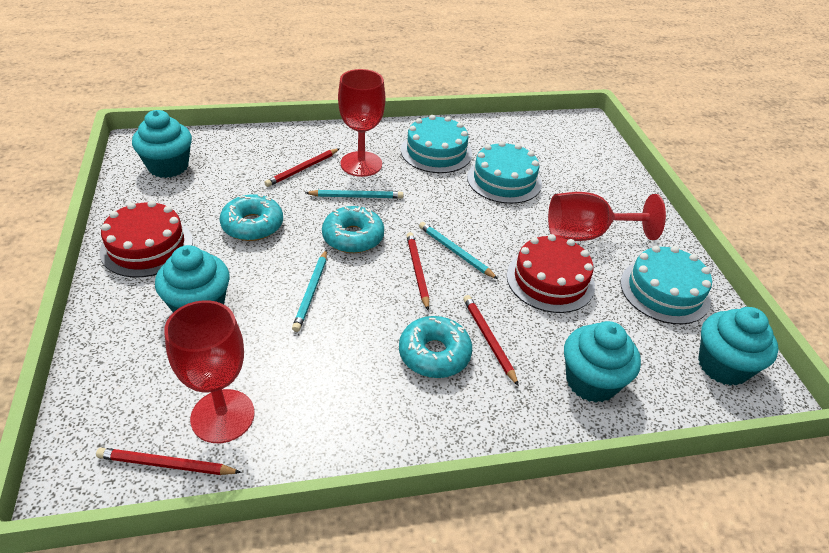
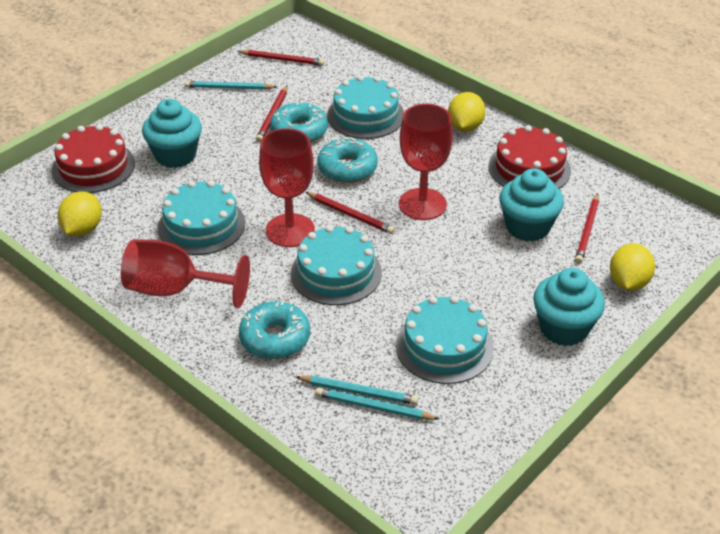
turquoise cake: [401,115,472,173] [467,141,542,204] [620,246,712,324] = 3 -> [158,180,245,255] [291,225,382,305] [327,75,404,139] [396,296,494,384] = 4
turquoise cupcake: [132,110,192,178] [155,245,230,312] [564,321,641,403] [698,307,779,386] = 4 -> [142,99,202,168] [499,168,564,242] [533,268,605,346] = 3
yellow lemon: none = 0 -> [57,192,102,236] [448,92,486,132] [610,243,655,291] = 3

